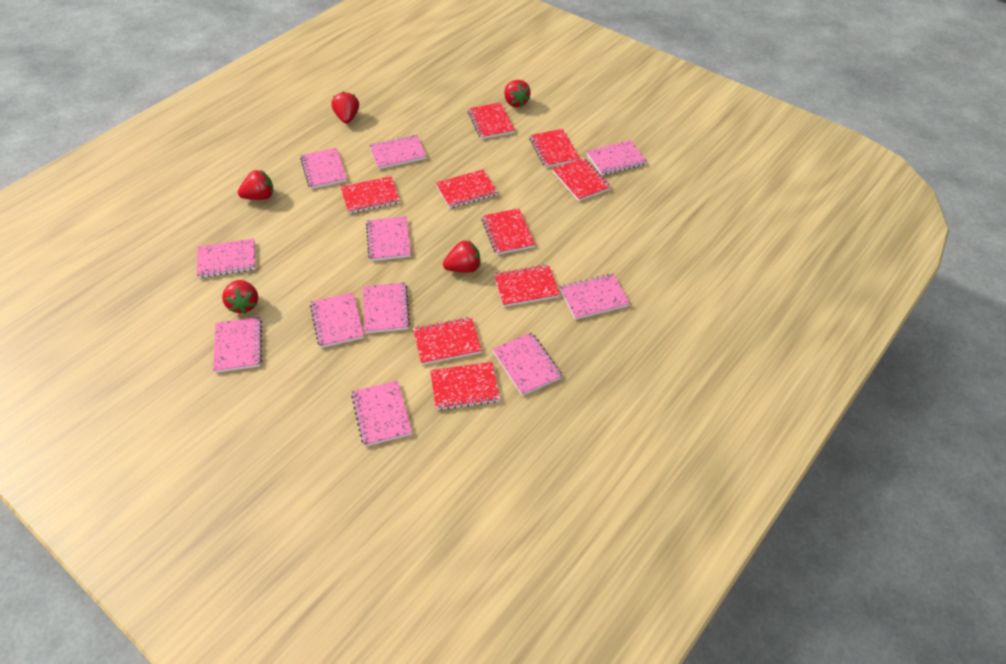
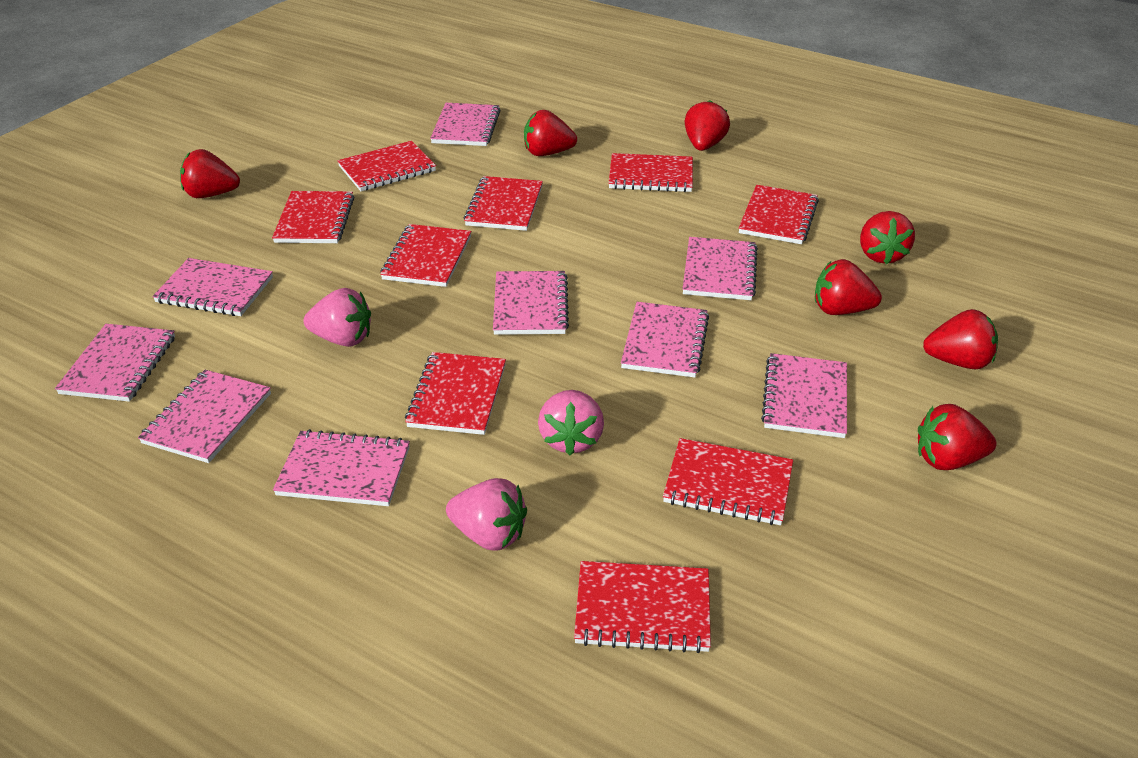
pink notebook: [197,238,256,278] [213,317,262,373] [300,148,347,189] [310,292,364,348] [351,380,412,447] [363,282,410,333] [366,216,411,261] [369,135,426,169] [492,332,562,396] [560,274,630,320] [586,140,647,176] = 11 -> [55,324,175,402] [138,370,271,463] [152,258,273,316] [273,429,410,506] [430,103,501,146] [493,271,569,335] [621,302,709,378] [683,237,758,300] [761,353,847,438] = 9
pink strawberry: none = 0 -> [303,288,371,347] [446,478,527,550] [538,390,604,455] = 3
red strawberry: [222,280,258,314] [238,170,274,200] [331,92,359,124] [443,241,481,272] [504,80,531,107] = 5 -> [180,149,240,198] [524,110,577,156] [685,100,730,151] [815,259,882,315] [860,211,915,265] [918,404,997,470] [923,309,998,369] = 7

